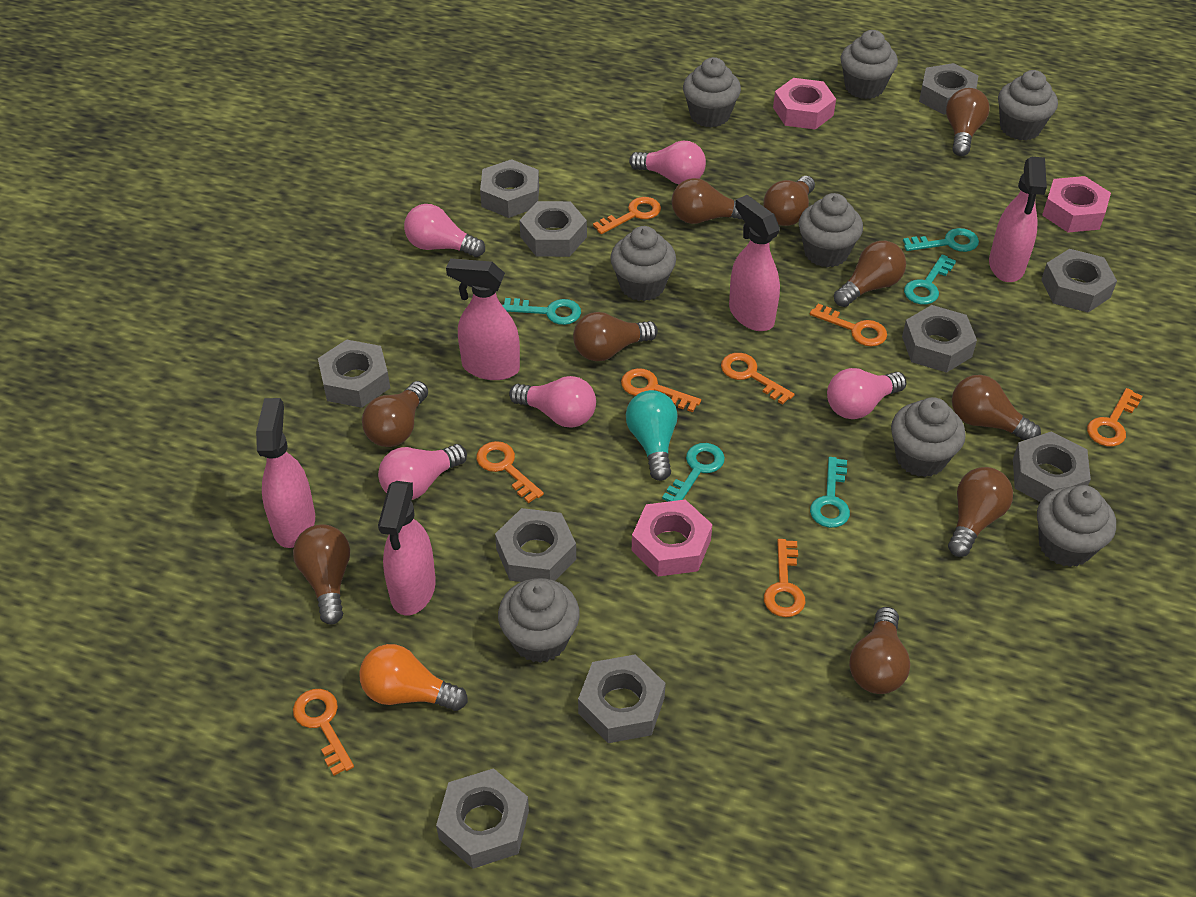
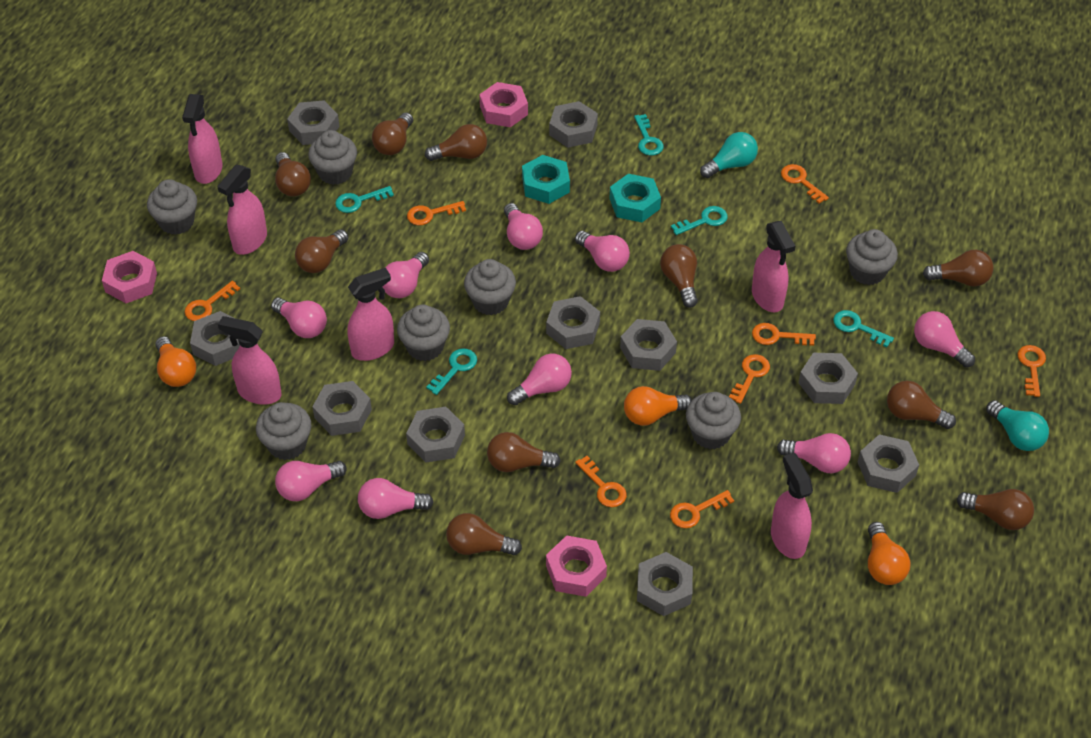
grey cupcake: [498,578,580,663] [610,226,676,301] [683,57,741,127] [799,193,863,267] [841,30,898,99] [891,397,966,477] [998,70,1058,140] [1037,485,1116,567] = 8 -> [147,179,197,235] [256,402,311,460] [308,130,357,185] [397,304,450,361] [464,259,516,315] [686,392,741,449] [846,229,898,285] = 7
orange light bulb: [359,644,468,711] = 1 -> [155,336,196,387] [624,386,692,426] [868,522,910,585] = 3
pink light bulb: [378,444,467,500] [404,204,485,257] [509,376,596,428] [629,141,706,184] [827,368,906,419] = 5 -> [271,298,327,338] [275,461,347,501] [358,478,434,519] [382,252,429,298] [504,203,543,250] [507,354,572,405] [575,231,630,272] [777,433,851,473] [914,311,975,367] = 9
pink spray bottle: [256,398,315,548] [378,481,436,615] [446,258,520,380] [729,195,780,331] [989,157,1047,282] = 5 -> [182,94,222,184] [217,165,267,255] [218,316,282,405] [348,268,394,361] [752,221,795,312] [771,453,813,559] = 6
turquoise light bulb: [626,390,677,481] = 1 -> [700,132,758,178] [986,400,1049,451] = 2
turquoise nut: none = 0 -> [522,155,570,204] [609,174,661,222] = 2

